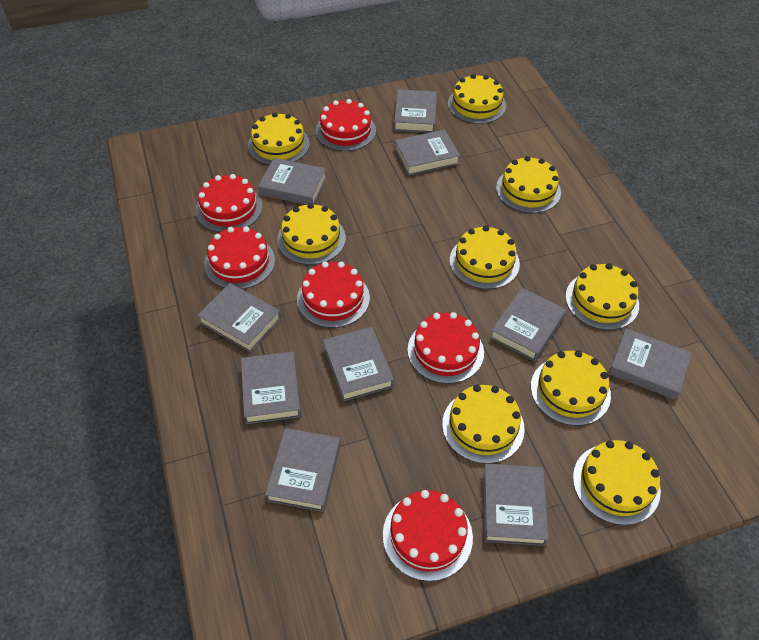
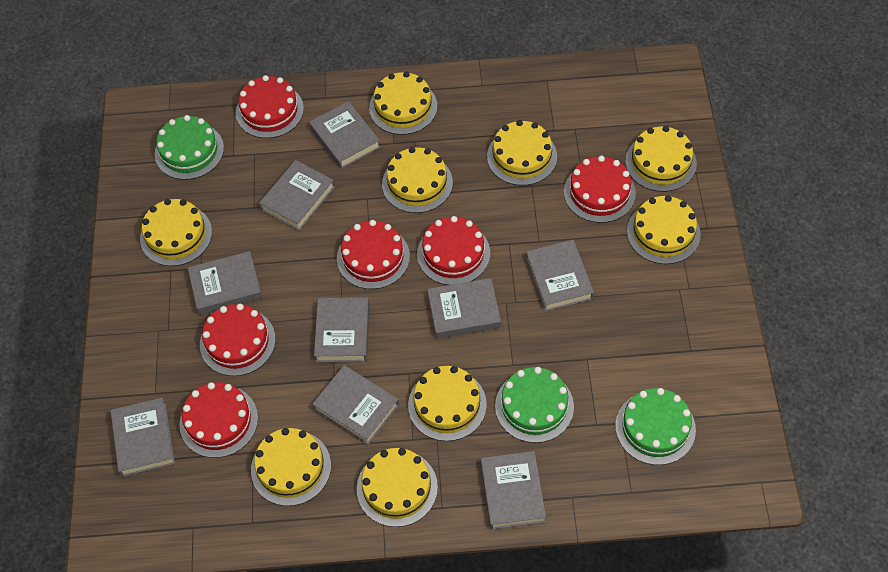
green cake: none = 0 -> [155,115,224,180] [495,367,574,443] [615,388,696,465] = 3
grey book: [197,283,281,352] [241,352,301,424] [258,158,326,205] [265,428,341,512] [323,327,394,402] [394,89,437,133] [395,130,460,176] [483,463,549,546] [490,288,566,361] [608,328,692,400] = 10 -> [110,398,175,477] [188,251,262,315] [259,160,335,231] [309,101,381,169] [313,365,399,445] [314,297,369,362] [427,278,501,339] [481,451,546,530] [526,240,594,312] = 9

